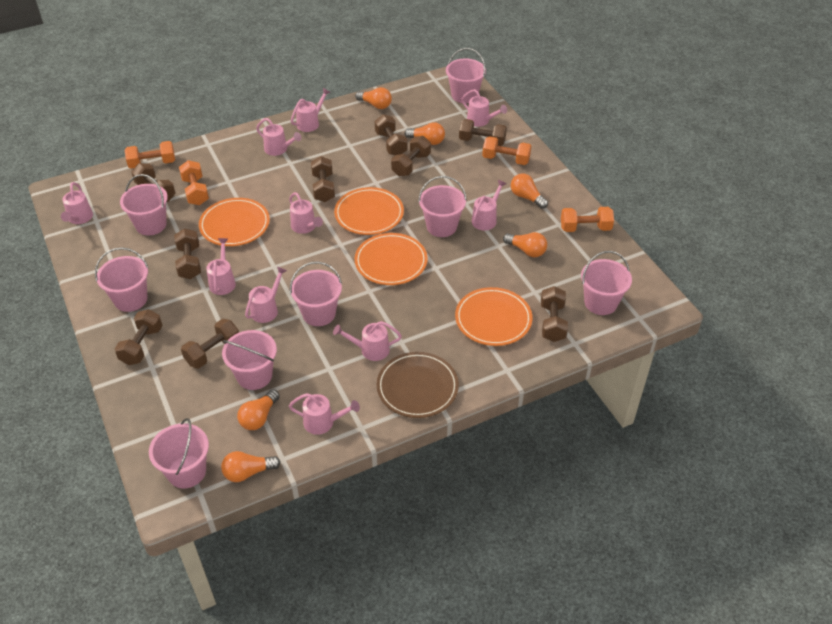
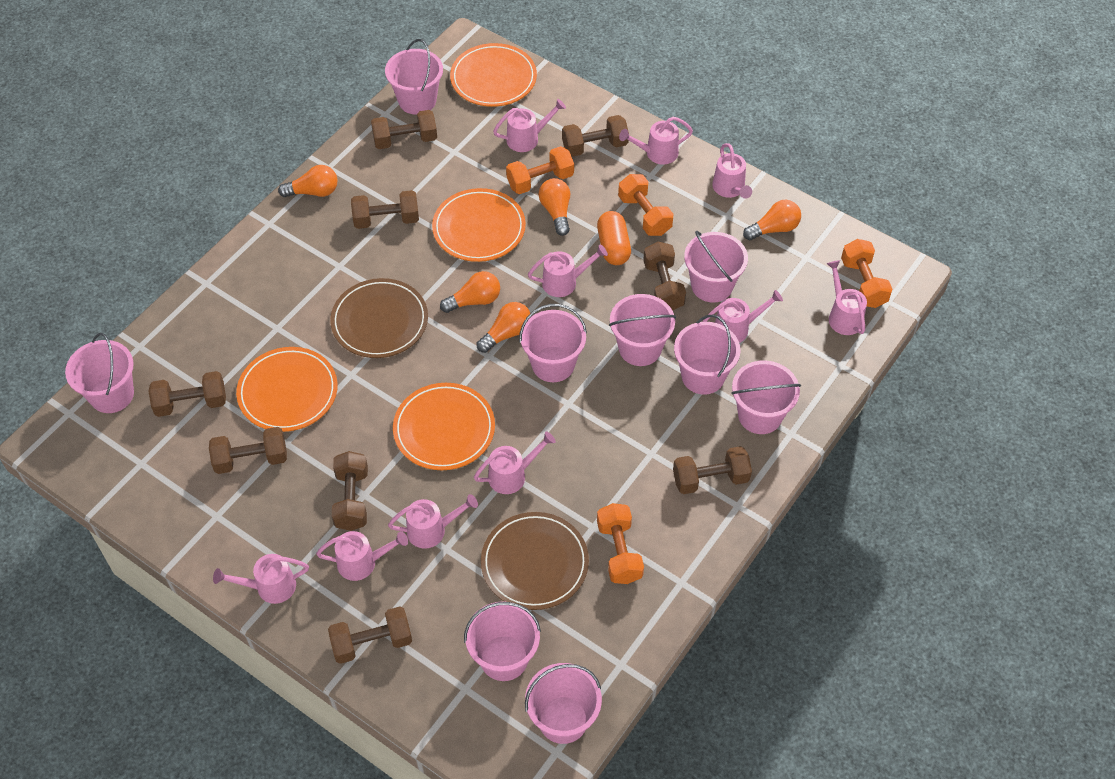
brown plate: [376,352,459,418] = 1 -> [330,278,428,358] [481,512,589,610] = 2
orange capsule: none = 0 -> [597,211,631,265] = 1
orange light bulb: [221,451,281,482] [237,389,280,430] [355,87,392,109] [405,122,445,145] [503,232,547,257] [511,173,548,209] = 6 -> [278,165,337,197] [440,271,500,313] [477,302,531,353] [538,178,570,236] [743,200,801,240] = 5
pink bucket: [95,247,148,312] [120,174,168,235] [149,418,209,488] [222,330,277,390] [290,262,342,326] [418,176,467,237] [446,48,486,103] [581,251,632,315] = 8 -> [65,333,134,413] [385,39,443,115] [464,602,541,681] [519,304,587,382] [525,663,602,744] [609,294,676,366] [674,315,741,395] [684,230,748,303] [731,360,801,434] = 9

